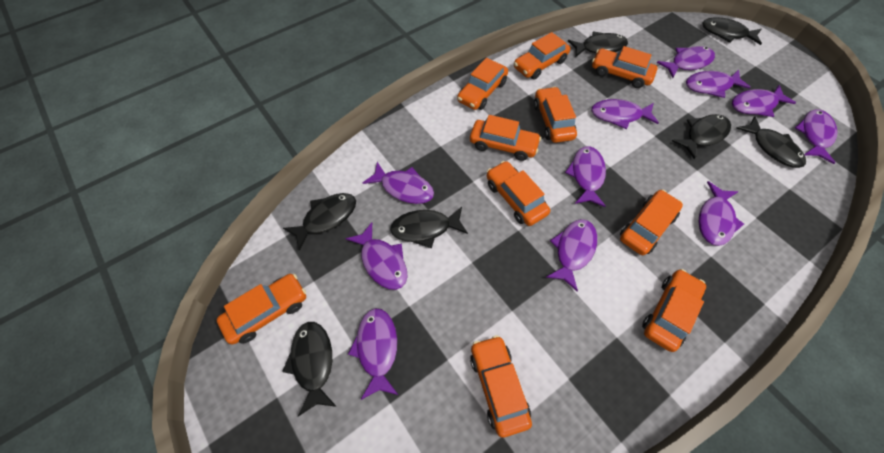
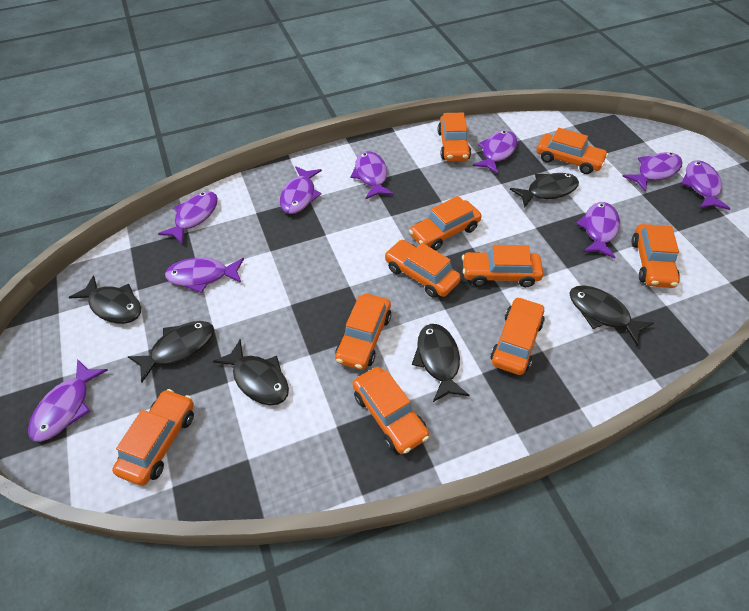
black fish: [282,322,337,417] [283,193,356,251] [390,207,468,248] [568,31,628,57] [672,114,731,159] [702,17,762,45] [736,116,806,168] = 7 -> [69,275,141,324] [128,321,214,382] [213,339,289,405] [412,324,470,402] [510,173,579,208] [569,285,654,346] = 6
purple fish: [345,222,408,290] [348,308,398,400] [363,162,434,204] [546,219,597,292] [565,146,606,207] [591,99,659,129] [657,46,715,78] [686,69,751,98] [698,181,744,246] [732,85,796,117] [795,109,838,164] = 11 -> [28,359,108,442] [158,191,218,244] [165,258,244,293] [280,166,322,214] [350,151,394,199] [472,130,517,174] [576,202,620,259] [622,152,683,191] [681,160,731,210] = 9

